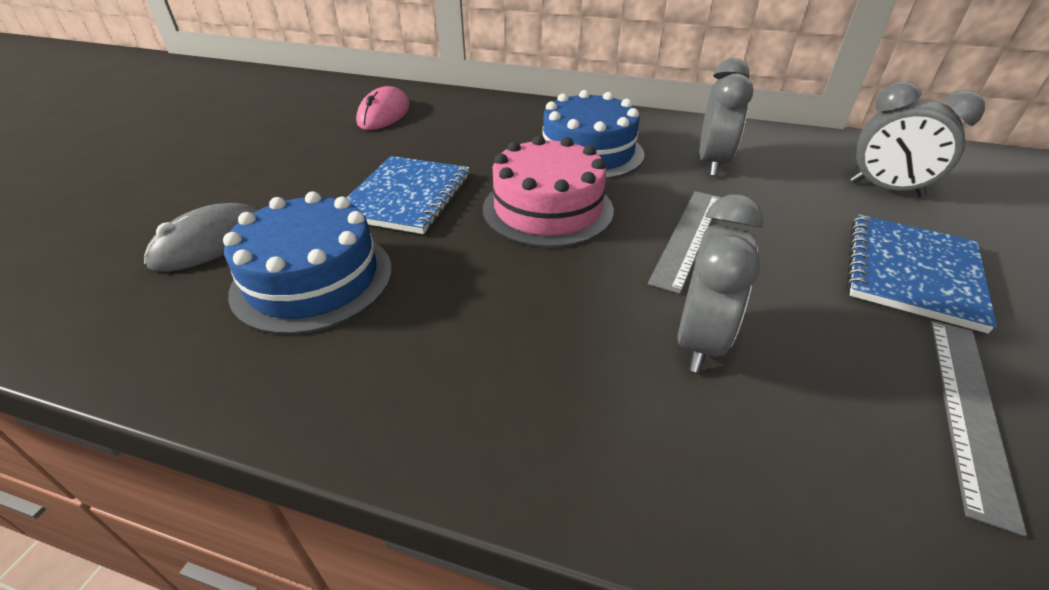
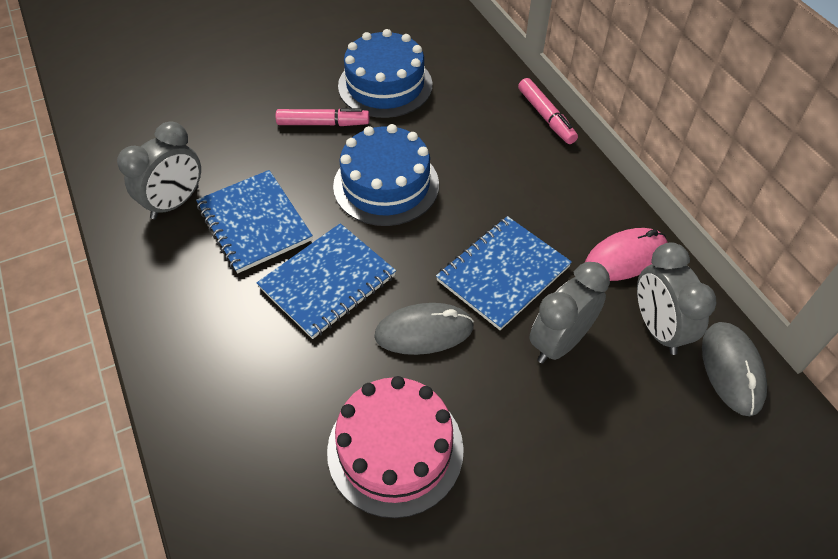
blue notebook: [347,156,470,234] [847,215,997,334] = 2 -> [196,170,313,274] [257,223,396,339] [436,216,572,330] = 3
grey mouse: [144,203,258,272] = 1 -> [374,303,474,355] [702,322,767,416] = 2
grey ruler: [648,191,721,294] [930,321,1027,537] = 2 -> none = 0
pink marker: none = 0 -> [276,108,369,126] [518,78,578,144] = 2

